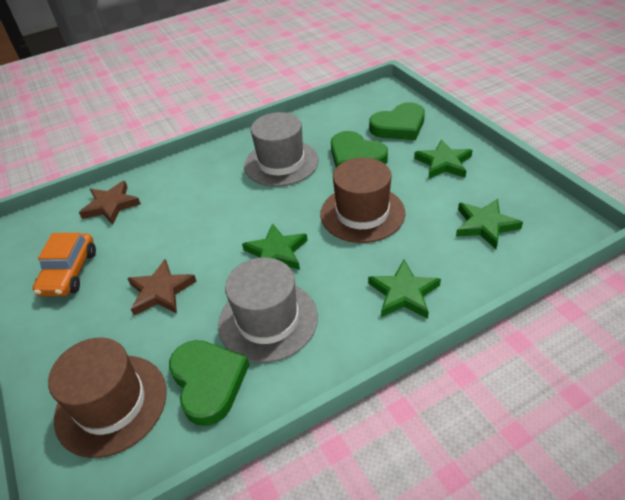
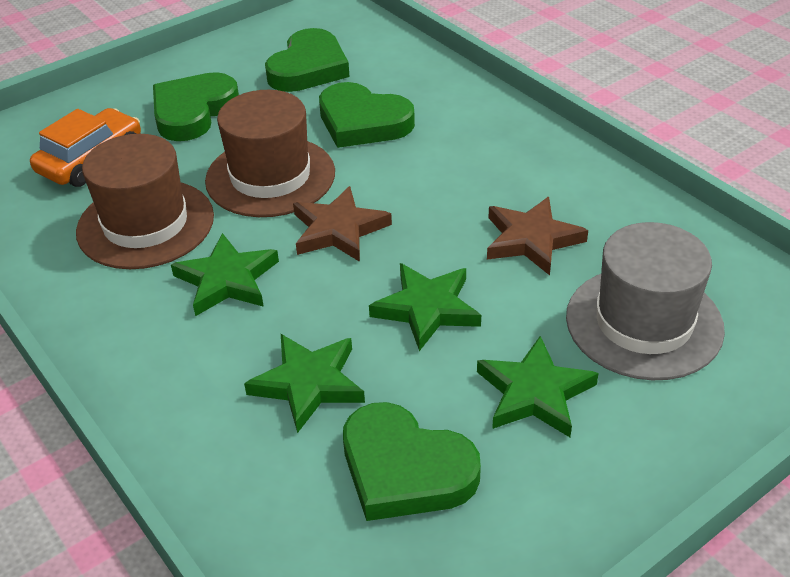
green heart: [169,340,249,426] [331,131,388,168] [369,103,425,140] = 3 -> [153,72,239,141] [265,28,350,92] [319,82,415,148] [343,402,481,521] = 4
grey hat: [218,257,318,363] [244,112,319,187] = 2 -> [566,222,725,380] = 1

